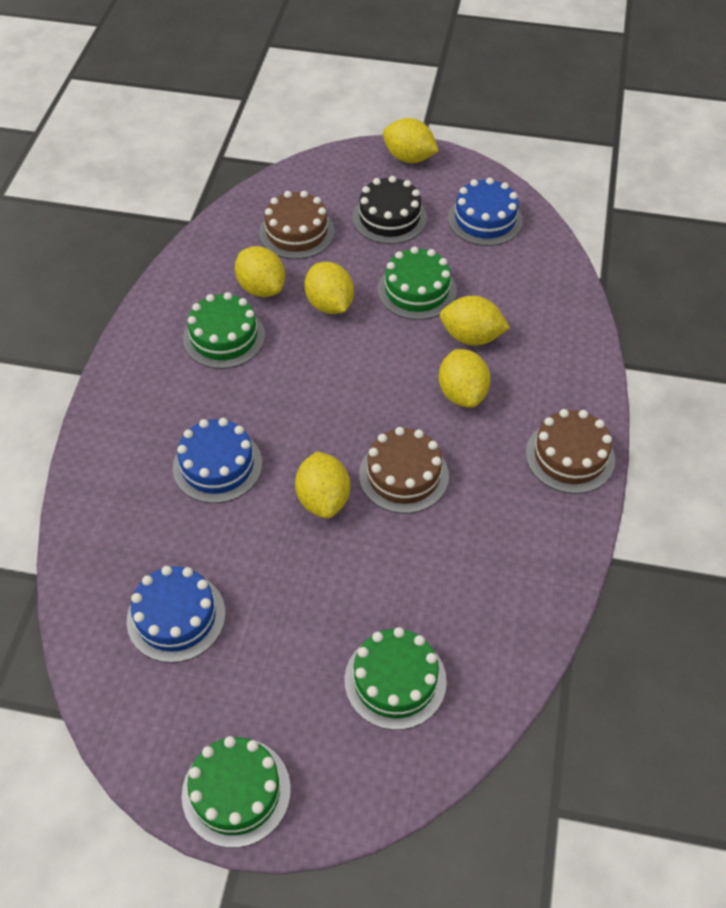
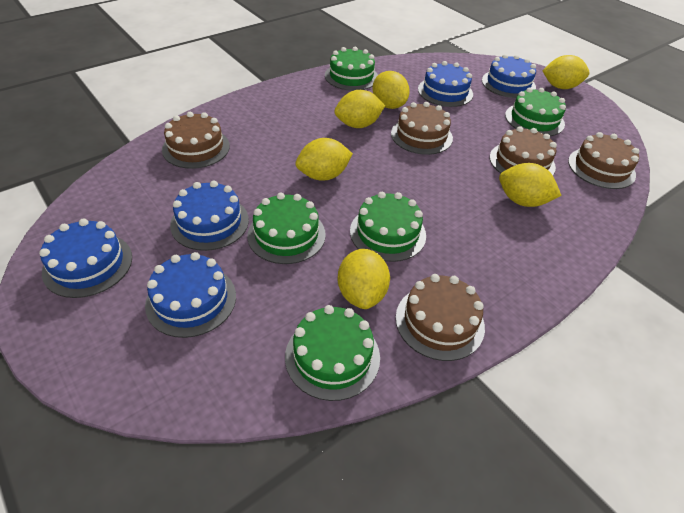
black cake: [352,176,427,244] = 1 -> none = 0
blue cake: [127,566,226,663] [173,418,262,503] [448,178,523,246] = 3 -> [39,219,132,298] [145,252,236,338] [170,181,249,251] [418,61,473,107] [482,54,536,98] = 5
brown cake: [259,191,335,259] [359,427,449,513] [526,409,615,494] = 3 -> [162,112,230,169] [391,102,453,155] [396,274,485,361] [490,126,557,175] [568,132,639,189] = 5
green cake: [182,736,291,848] [183,292,265,369] [344,627,447,730] [378,247,457,320] = 4 -> [247,193,326,264] [285,305,380,401] [325,47,378,91] [350,192,426,262] [505,88,566,136] = 5

